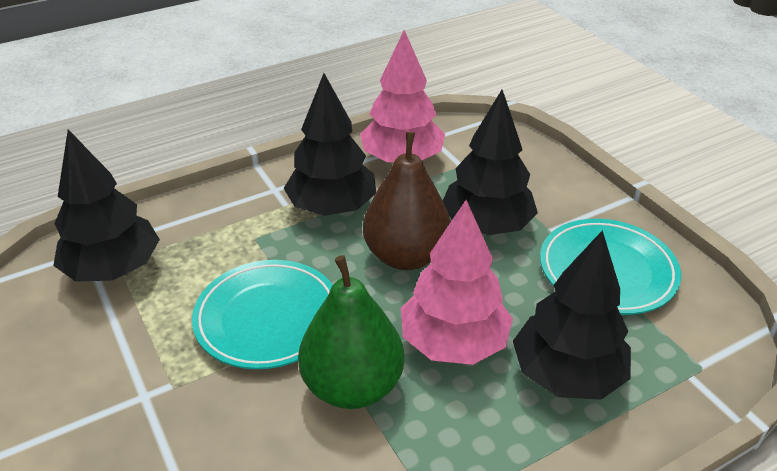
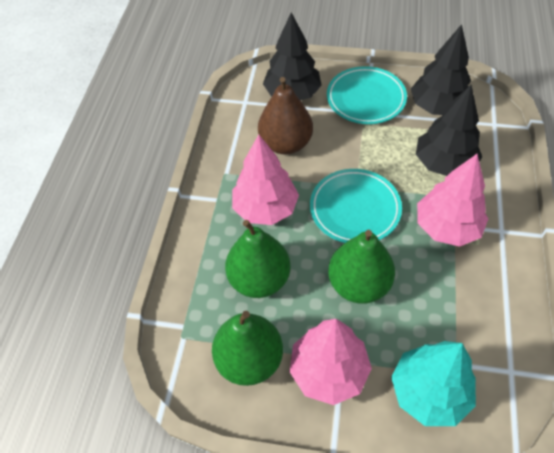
black tree: [53,129,160,282] [284,73,376,216] [443,90,538,235] [513,230,631,400] = 4 -> [263,12,322,100] [411,24,471,115] [416,85,482,176] = 3
green pear: [298,255,404,409] = 1 -> [212,311,283,386] [225,220,291,298] [328,230,395,304] = 3
pink tree: [360,30,445,162] [401,200,513,365] = 2 -> [232,135,299,225] [289,319,372,405] [417,154,488,247] = 3
turquoise tree: none = 0 -> [391,341,476,426] = 1

